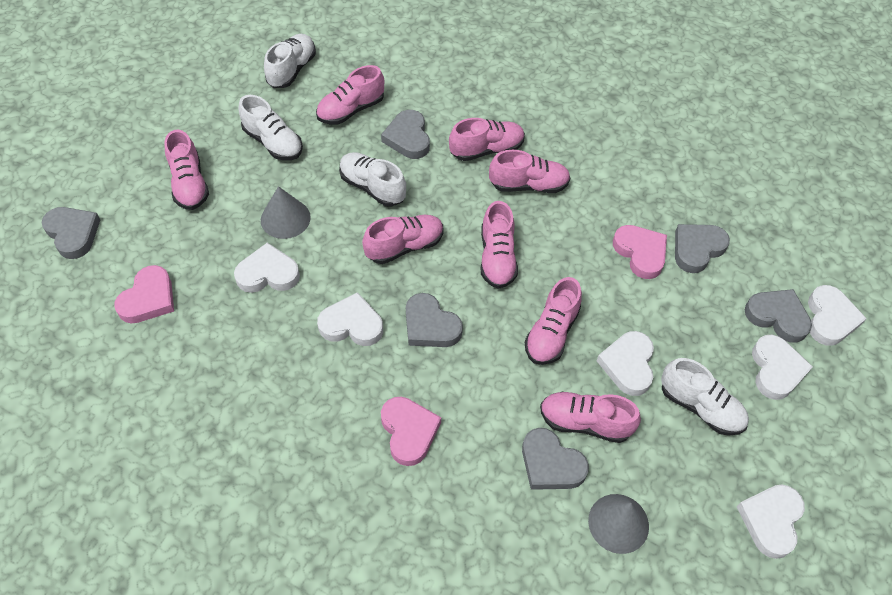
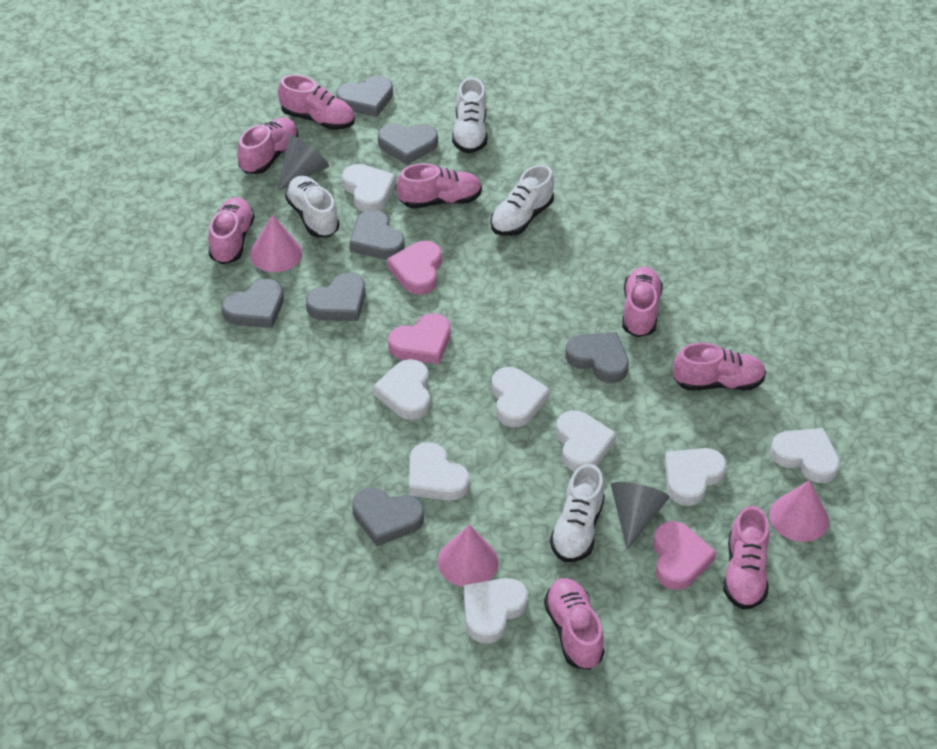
grey heart: [42,207,100,259] [381,110,430,159] [406,293,463,347] [522,428,589,490] [675,224,730,273] [745,289,812,343] = 6 -> [222,279,284,328] [306,273,365,321] [336,76,393,117] [349,210,405,260] [352,488,424,546] [378,123,438,165] [565,332,629,383] = 7
pink cone: none = 0 -> [250,215,302,272] [438,525,498,587] [769,480,829,542] = 3
white heart: [234,243,300,293] [317,292,383,346] [597,331,654,396] [737,484,805,559] [752,335,813,400] [808,285,867,346] = 6 -> [342,164,396,212] [373,359,430,420] [409,442,470,501] [464,578,528,644] [491,367,550,427] [556,410,616,472] [665,448,726,506] [770,428,840,483] = 8

